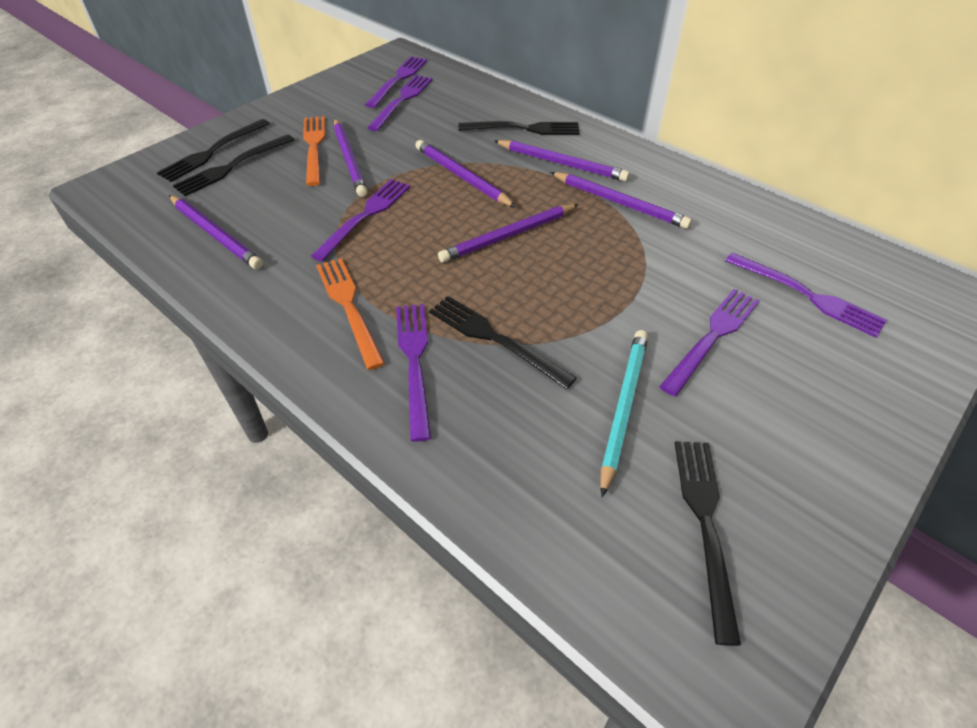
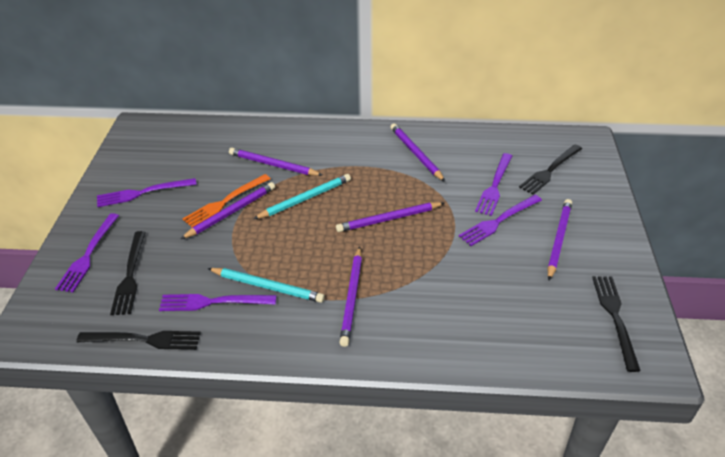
black fork: [157,119,270,182] [173,134,294,196] [429,296,577,389] [458,121,580,135] [675,441,741,646] = 5 -> [76,331,201,350] [110,231,146,315] [519,145,582,195] [592,276,641,372] = 4
orange fork: [303,116,325,186] [316,258,385,370] = 2 -> [183,174,271,227] = 1
purple fork: [311,179,410,262] [365,56,427,108] [367,75,433,131] [396,304,431,442] [659,289,759,396] [725,252,887,338] = 6 -> [55,213,119,292] [97,178,197,207] [159,294,276,311] [459,195,542,246] [475,153,512,216] = 5
turquoise pencil: [601,330,648,497] = 1 -> [208,268,325,303] [253,174,351,219] = 2

